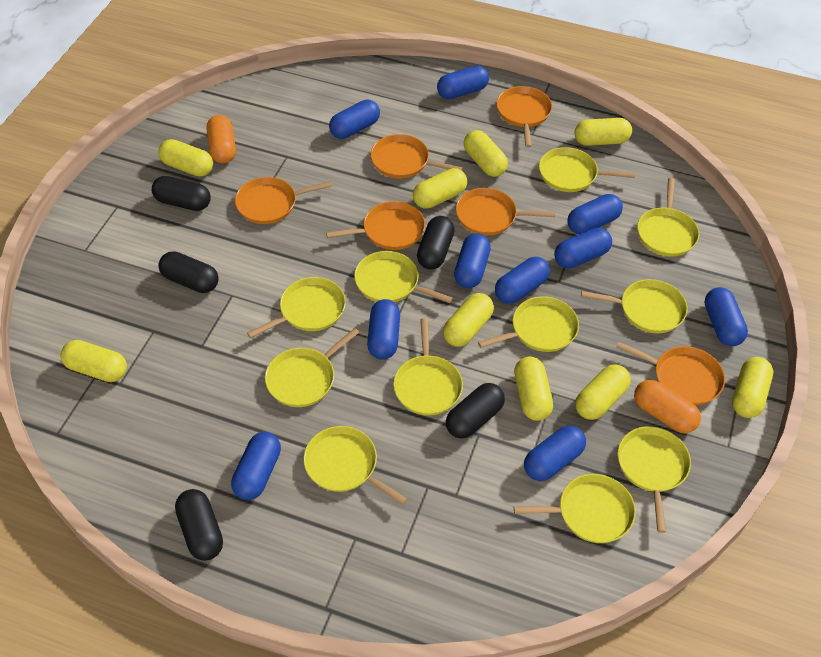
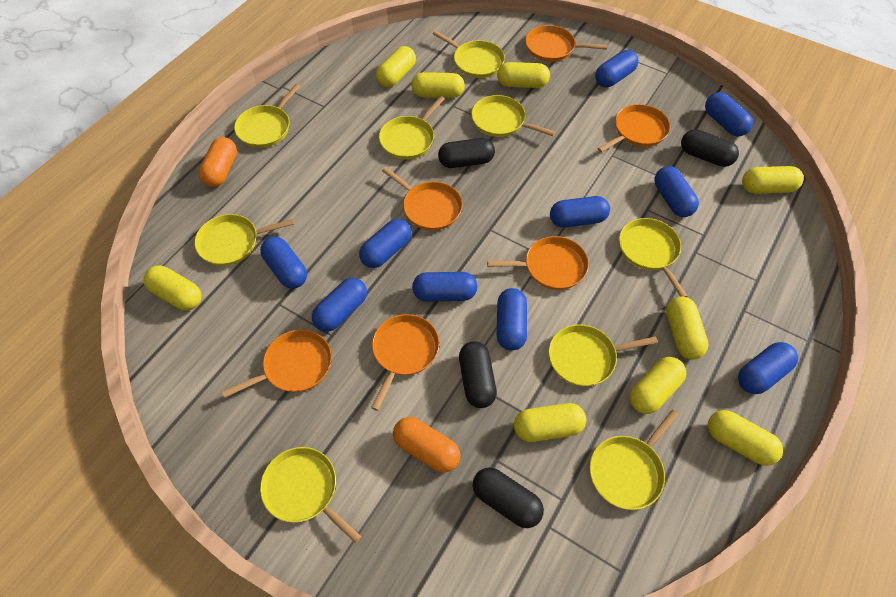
black capsule: [152,176,211,211] [158,251,219,293] [175,489,223,561] [417,216,455,269] [446,383,505,439] = 5 -> [438,138,495,168] [459,341,497,408] [473,467,544,528] [681,129,739,167] = 4
yellow pan: [247,277,346,338] [265,328,359,407] [303,426,407,505] [354,251,453,303] [393,318,463,416] [478,296,579,352] [514,474,636,543] [539,147,636,192] [581,279,688,333] [618,426,691,533] [637,178,699,257] = 11 -> [194,214,294,266] [234,84,300,148] [260,447,362,543] [379,96,445,159] [432,30,505,78] [471,95,555,137] [548,324,658,386] [589,410,679,510] [619,218,688,297] = 9

